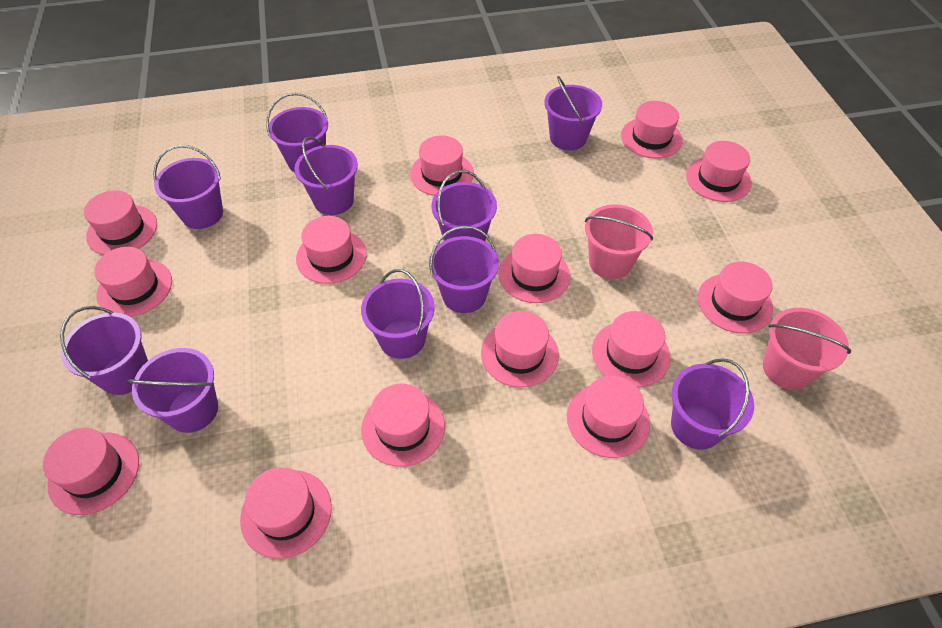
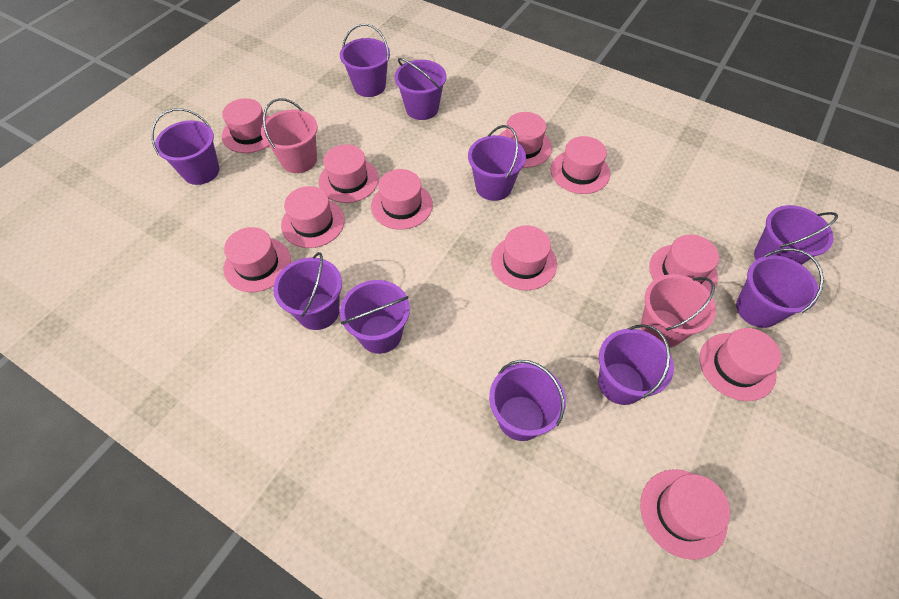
pink hat: [43,428,139,515] [84,190,157,255] [94,247,172,317] [240,467,332,559] [296,216,367,284] [361,384,445,467] [410,136,474,196] [481,311,559,388] [499,234,570,303] [567,376,650,458] [592,311,670,387] [621,101,683,159] [686,141,752,202] [697,262,773,333] = 14 -> [222,98,270,153] [224,227,291,292] [281,186,345,248] [319,144,379,203] [371,169,433,230] [491,225,557,290] [499,112,552,168] [551,136,610,194] [640,469,730,560] [649,235,719,293] [700,328,781,401] = 11

